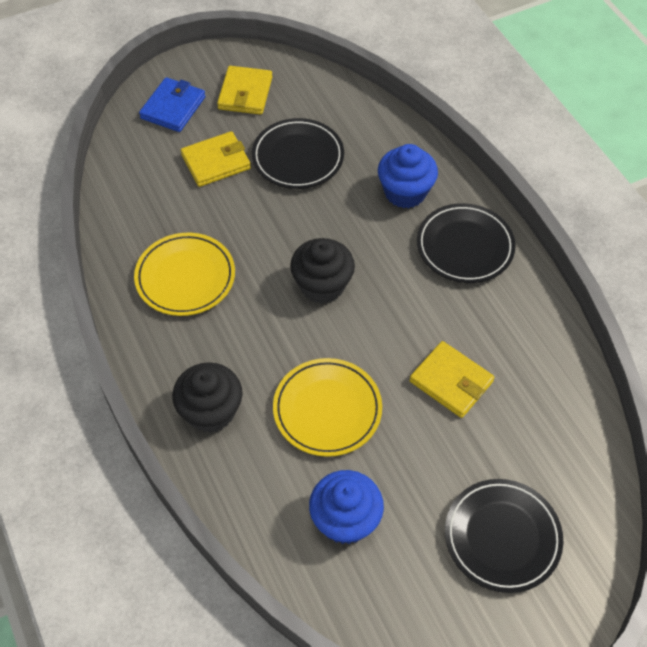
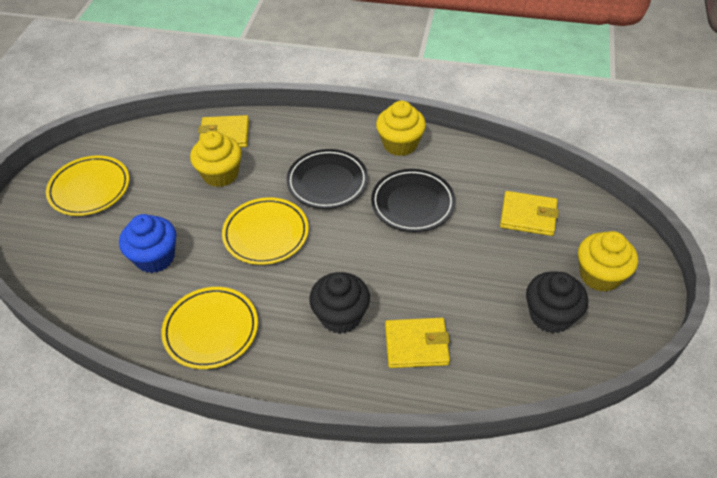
black plate: [252,118,344,189] [417,203,516,283] [445,479,563,593] = 3 -> [286,149,368,209] [371,169,455,232] = 2
blue cupcake: [309,470,384,544] [378,144,438,208] = 2 -> [119,214,176,273] = 1
blue wallet: [139,77,206,132] = 1 -> none = 0
yellow cupcake: none = 0 -> [190,131,242,187] [376,101,426,156] [578,231,638,292] = 3
yellow plate: [134,233,235,316] [273,358,382,457] = 2 -> [46,155,129,216] [161,287,258,369] [222,197,309,265] = 3

